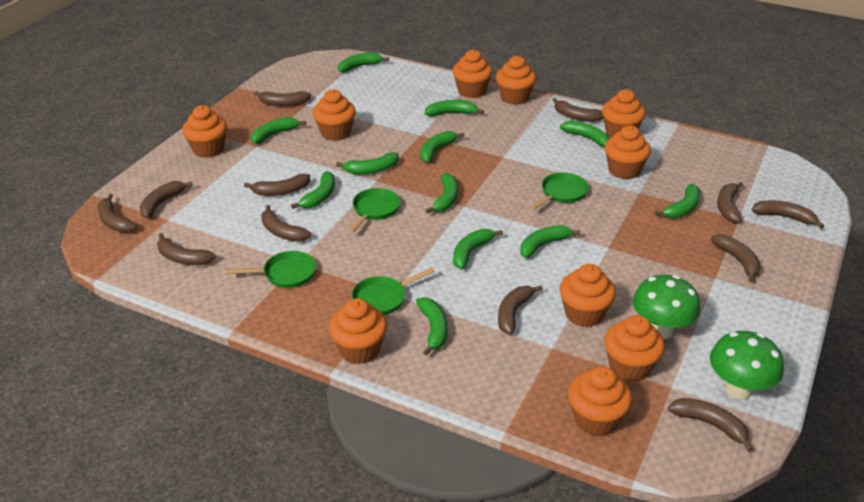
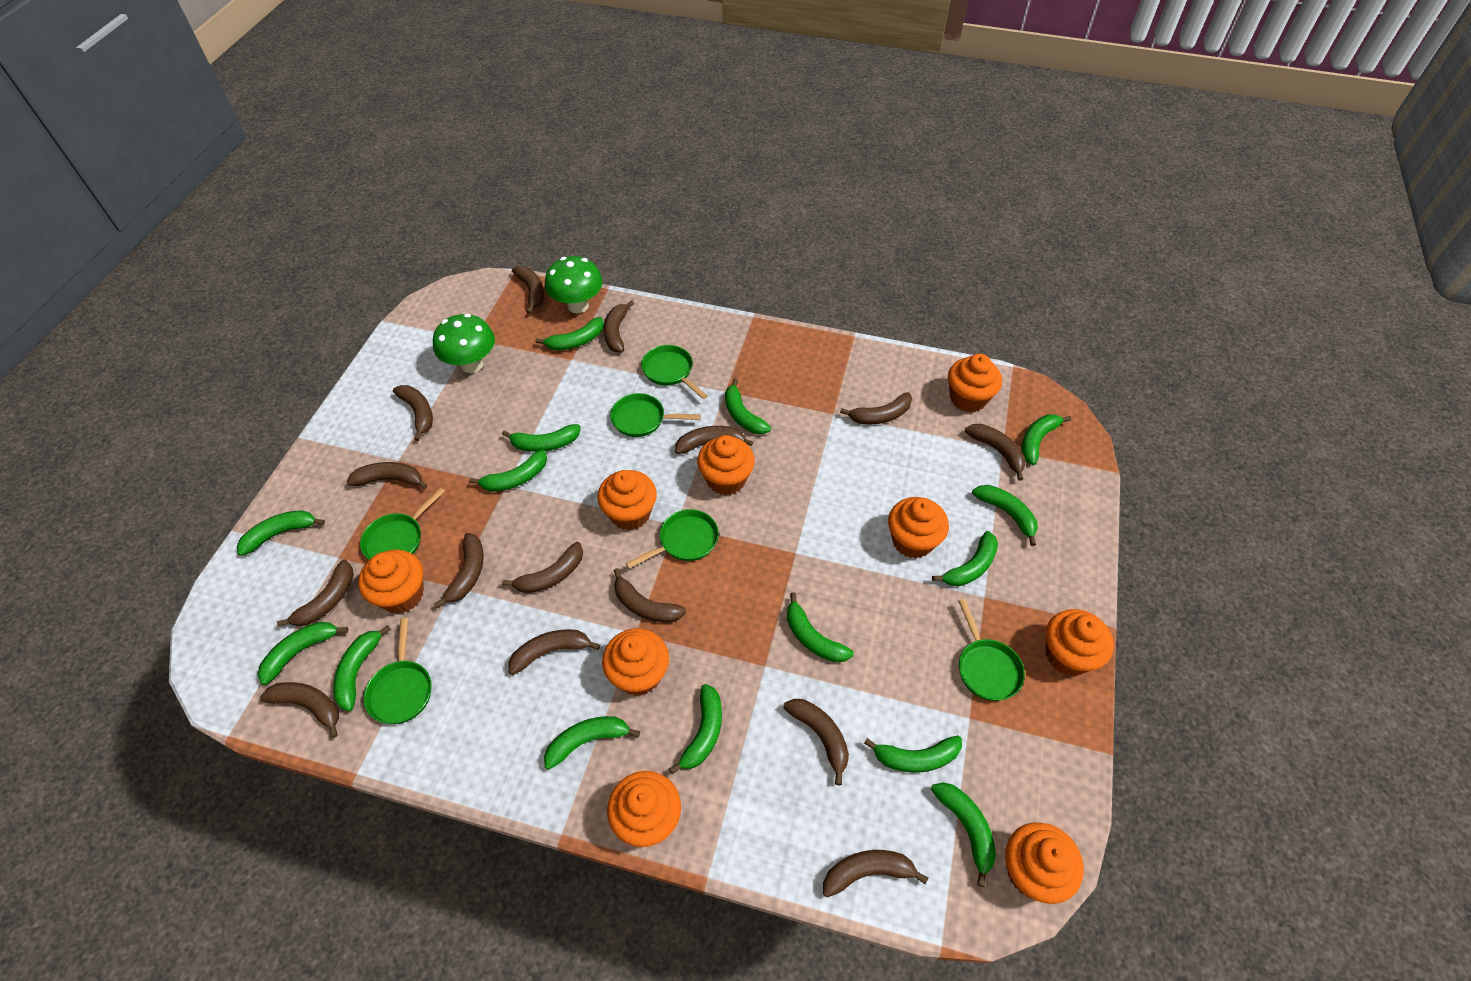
brown banana: [98,194,137,233] [140,181,193,218] [157,233,216,265] [244,174,310,196] [254,91,311,106] [261,205,311,242] [498,285,543,334] [552,98,604,122] [668,398,753,452] [711,234,760,283] [717,182,743,223] [752,200,824,229] = 12 -> [260,682,339,738] [277,560,354,627] [347,462,427,490] [393,385,433,441] [434,533,484,608] [502,542,583,593] [509,629,600,675] [512,266,544,314] [604,300,634,352] [614,568,686,623] [675,426,753,454] [784,699,849,785] [823,850,928,897] [840,392,912,425] [965,424,1025,481] = 15
green banana: [251,117,306,144] [291,171,335,209] [336,152,399,174] [338,52,389,72] [416,297,448,356] [420,131,464,163] [425,100,484,116] [425,173,458,214] [453,229,503,269] [520,225,580,258] [560,120,610,147] [655,184,700,218] = 12 -> [237,510,325,556] [258,622,349,685] [333,625,391,711] [469,449,547,492] [502,424,581,452] [536,317,604,351] [544,716,640,770] [669,684,722,774] [725,378,771,434] [787,592,854,662] [864,736,962,773] [931,782,996,887] [932,531,998,586] [972,485,1038,546] [1021,414,1072,465] = 15
green pan: [226,251,316,288] [348,188,400,233] [351,267,435,315] [530,172,588,210] = 4 -> [360,488,445,560] [364,618,431,724] [610,393,701,437] [626,509,719,568] [641,345,708,399] [958,599,1025,701] = 6
orange cupcake: [182,105,227,158] [313,89,356,141] [329,298,387,364] [452,50,493,98] [496,56,536,105] [559,264,616,327] [568,366,632,436] [602,89,646,138] [604,315,665,382] [605,125,651,179] = 10 -> [358,550,424,614] [597,470,657,531] [602,628,669,696] [607,771,681,847] [697,435,755,495] [888,497,949,559] [948,354,1002,413] [1005,823,1084,904] [1045,609,1114,676] = 9

